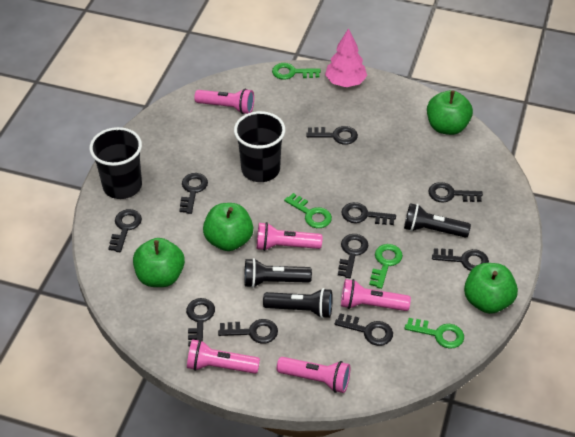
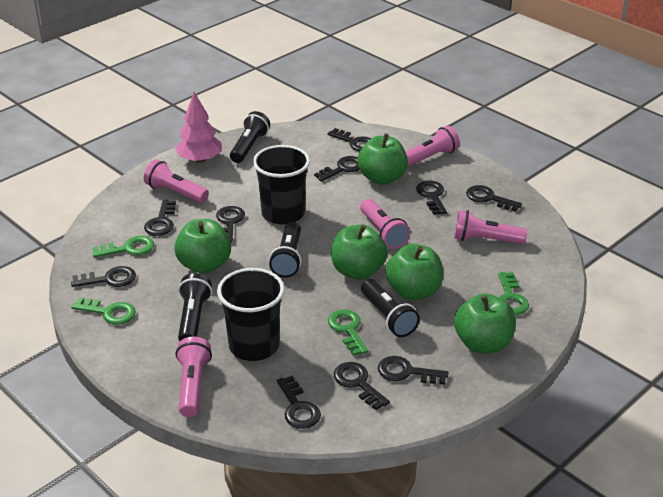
black flashlight: [244,258,312,288] [263,288,333,318] [404,203,471,238] = 3 -> [178,273,212,341] [230,111,270,163] [269,222,302,278] [361,279,420,337] = 4
green apple: [133,238,185,287] [203,203,253,251] [427,90,473,135] [464,263,518,314] = 4 -> [174,219,231,274] [331,224,388,280] [357,133,408,185] [385,244,443,300] [454,293,516,353] = 5

